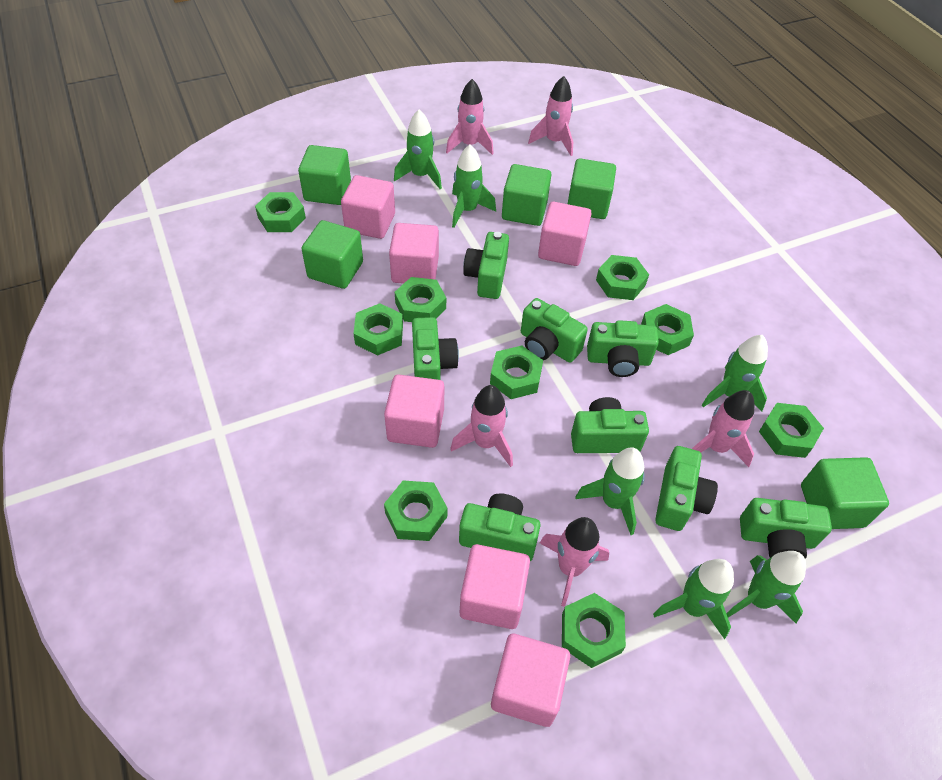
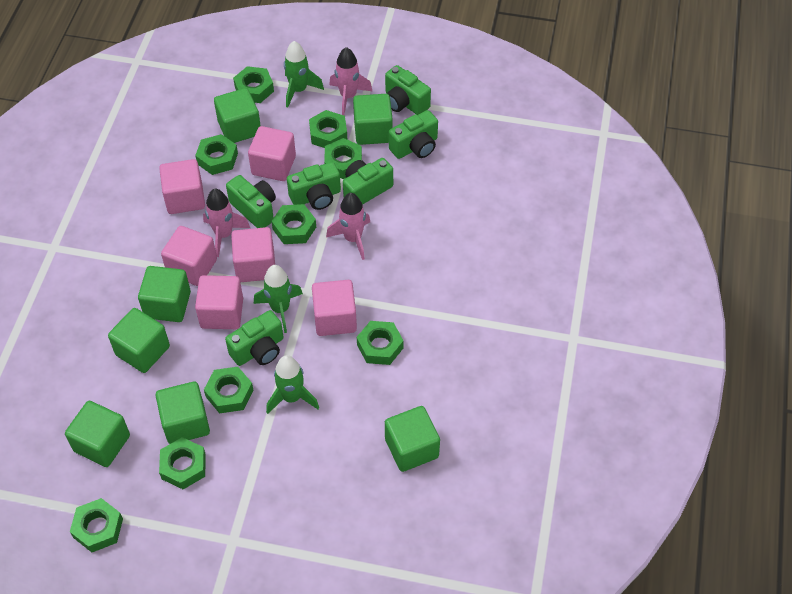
green camera: [412,317,459,380] [459,493,541,561] [463,232,509,299] [521,298,588,363] [571,397,649,453] [587,320,659,377] [655,446,718,531] [740,498,832,559] = 8 -> [225,310,283,366] [226,175,276,228] [287,162,341,210] [343,158,393,205] [385,65,431,115] [389,110,438,159] = 6
green cube: [298,145,351,205] [302,220,363,289] [502,164,551,226] [568,159,616,219] [801,457,889,529] = 5 -> [65,401,130,467] [108,308,170,373] [138,266,191,322] [155,382,210,444] [214,88,261,143] [353,94,393,145] [385,406,440,472] = 7
green rocket: [394,110,442,189] [452,145,496,228] [575,447,645,535] [653,559,734,639] [702,335,768,412] [726,551,806,623] = 6 -> [254,265,303,333] [266,355,319,414] [284,41,324,108] = 3
pink rocket: [446,79,494,155] [450,385,513,467] [528,76,573,156] [540,517,609,607] [692,390,754,467] = 5 -> [203,189,250,257] [326,193,370,260] [329,47,372,115] = 3

